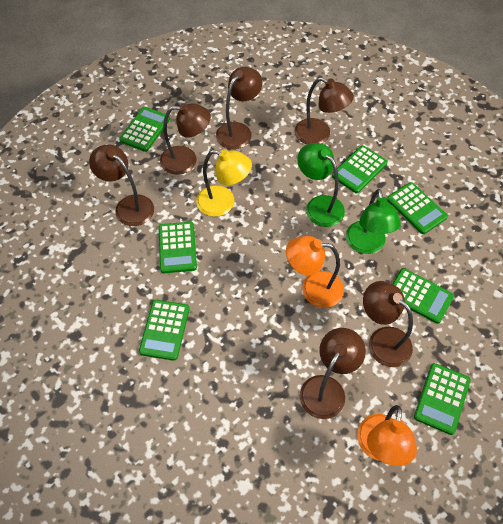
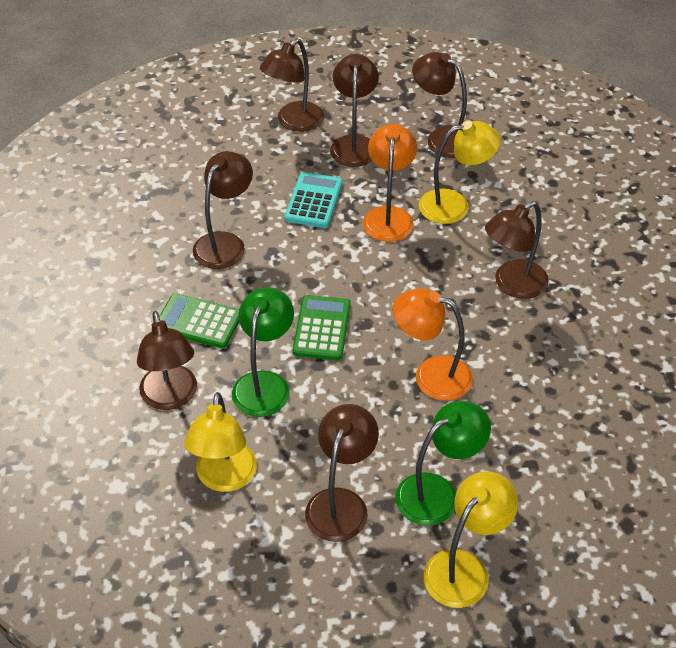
brown lamp: [89,144,154,226] [160,103,211,175] [216,67,262,149] [295,77,354,144] [300,328,366,419] [363,281,413,367] = 6 -> [137,311,197,410] [193,151,253,269] [260,39,324,132] [305,404,379,542] [330,54,379,167] [412,52,467,158] [485,201,549,299] = 7
green calculator: [119,107,170,152] [139,300,190,361] [158,222,197,273] [332,145,388,193] [387,182,448,234] [392,268,454,324] [414,363,471,435] = 7 -> [159,293,239,348] [293,295,351,360] = 2
turquoise calculator: none = 0 -> [284,172,343,228] = 1
yellow lamp: [196,149,252,217] = 1 -> [184,392,257,492] [419,120,501,224] [424,471,518,608] = 3

